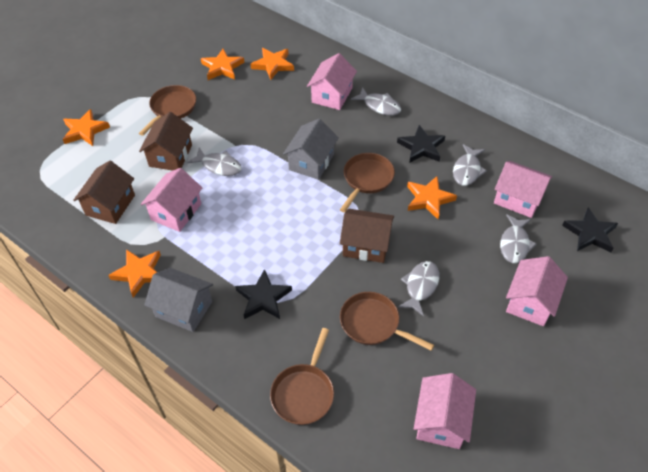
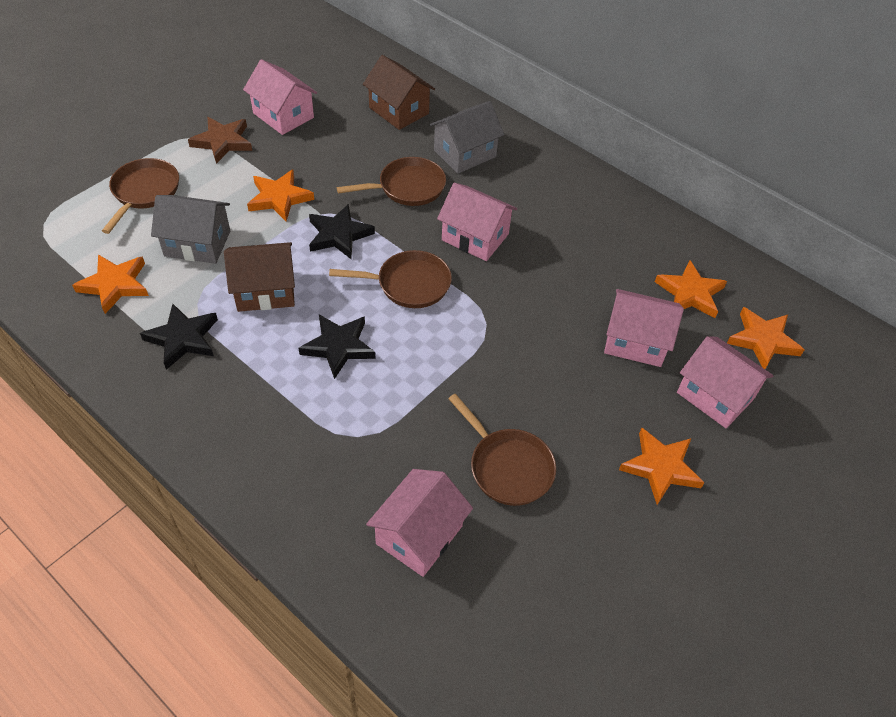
brown house: [73,161,135,224] [139,112,193,171] [340,209,394,263] = 3 -> [224,242,295,312] [363,55,435,130] = 2
brown star: none = 0 -> [188,117,252,164] = 1
grey fish: [187,148,242,176] [351,87,401,116] [398,261,439,316] [453,144,487,186] [500,214,536,263] = 5 -> none = 0

